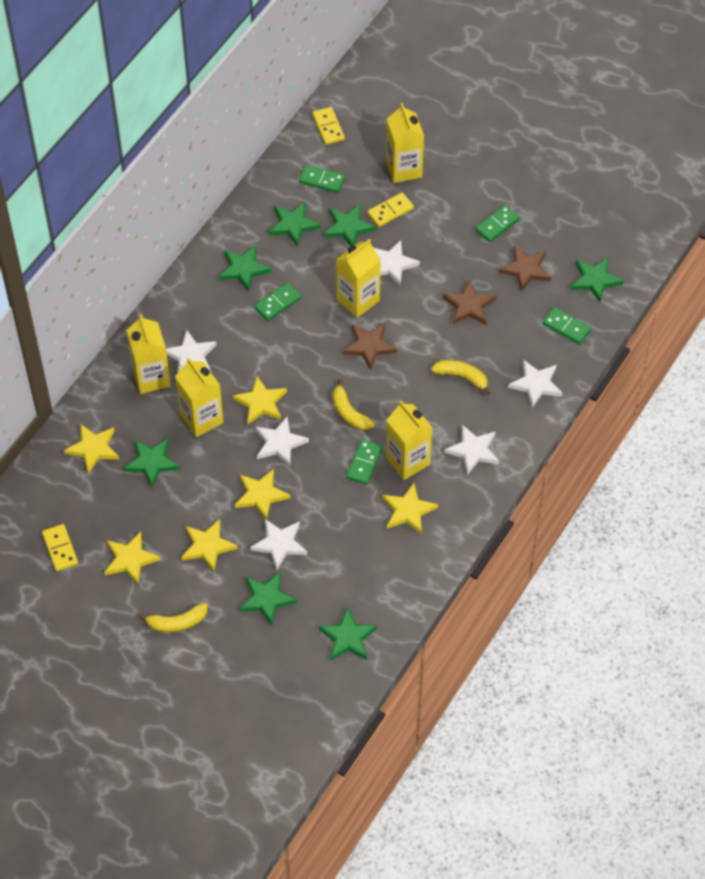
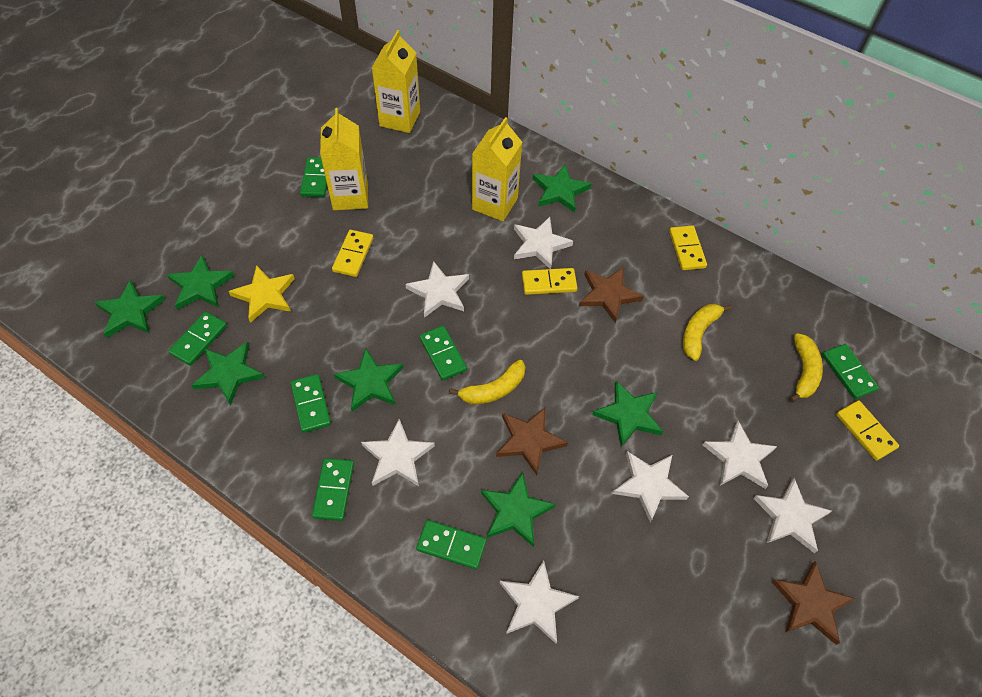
green domino: [254,283,301,321] [299,165,345,193] [346,439,383,485] [475,205,520,242] [543,307,591,344] = 5 -> [168,312,227,366] [291,374,331,433] [300,157,327,197] [312,458,354,521] [416,520,487,569] [419,326,467,381] [822,344,879,399] = 7
white star: [166,330,216,374] [250,519,307,570] [255,417,309,466] [374,240,420,285] [444,425,499,475] [508,359,563,408] = 6 -> [361,419,435,486] [406,261,469,318] [500,560,579,644] [514,217,573,269] [612,451,689,523] [703,421,777,489] [753,478,832,553] = 7
yellow carton: [126,314,171,394] [175,357,224,437] [336,239,381,318] [386,103,424,183] [386,401,433,480] = 5 -> [320,108,368,210] [372,30,420,133] [472,117,522,221] = 3
yellow domino: [42,524,78,571] [312,107,345,145] [367,193,414,227] = 3 -> [332,230,374,277] [522,268,577,295] [669,225,707,270] [836,400,899,461] = 4
yellow star: [64,424,119,474] [105,532,161,584] [181,519,238,572] [233,376,287,424] [235,469,290,520] [383,483,438,535] = 6 -> [229,265,295,323] = 1

